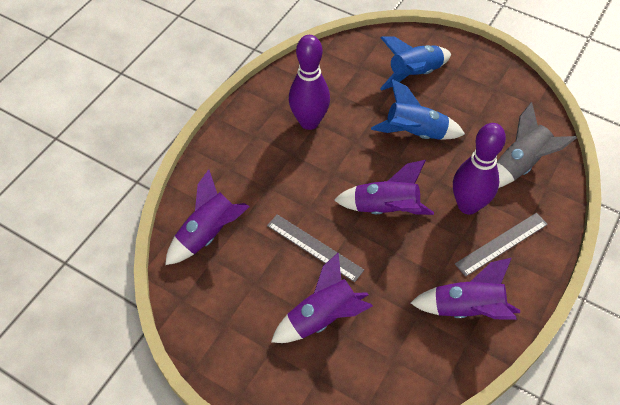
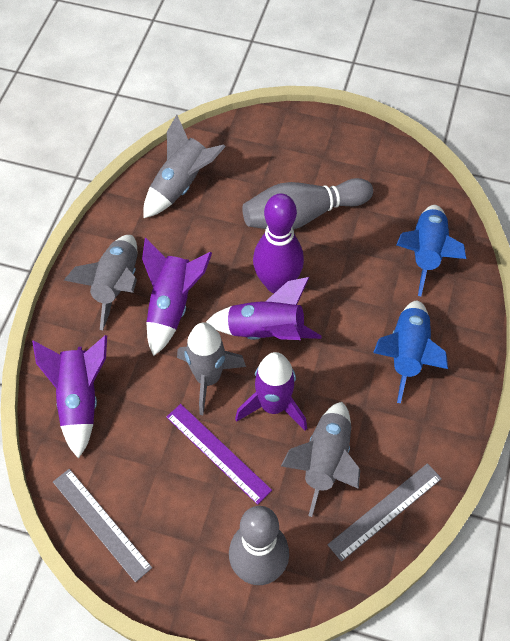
grey bowling pin: none = 0 -> [229,506,289,585] [242,178,373,230] = 2
grey rocket: [497,102,577,188] = 1 -> [64,235,138,330] [143,115,226,218] [177,323,246,415] [281,402,360,517] = 4
purple bowling pin: [289,35,330,130] [453,123,506,215] = 2 -> [253,193,304,293] = 1
purple ruler: none = 0 -> [166,404,272,505] = 1

